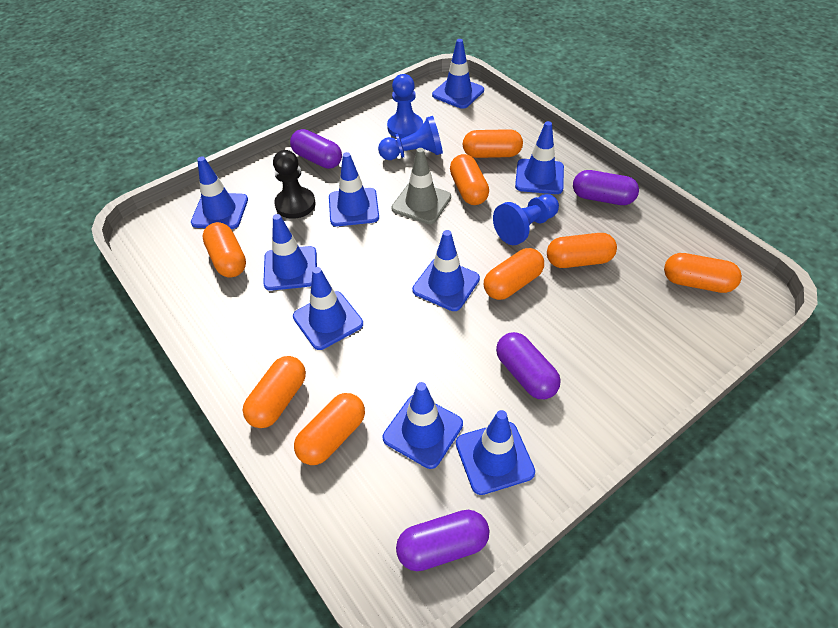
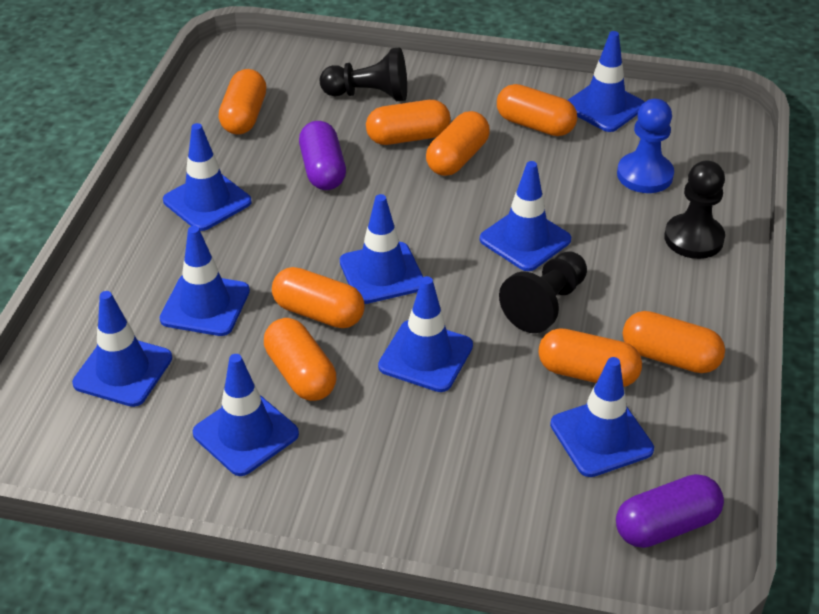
black pawn: [273,150,316,219] = 1 -> [320,47,407,101] [499,251,587,333] [664,160,725,259] = 3
blue pawn: [378,116,443,160] [387,74,423,139] [493,194,559,245] = 3 -> [617,99,674,193] = 1
grey traffic cone: [392,148,451,224] = 1 -> none = 0
purple capsule: [290,129,342,169] [396,510,489,571] [496,332,561,399] [573,170,639,205] = 4 -> [299,121,346,190] [616,474,724,548] = 2

